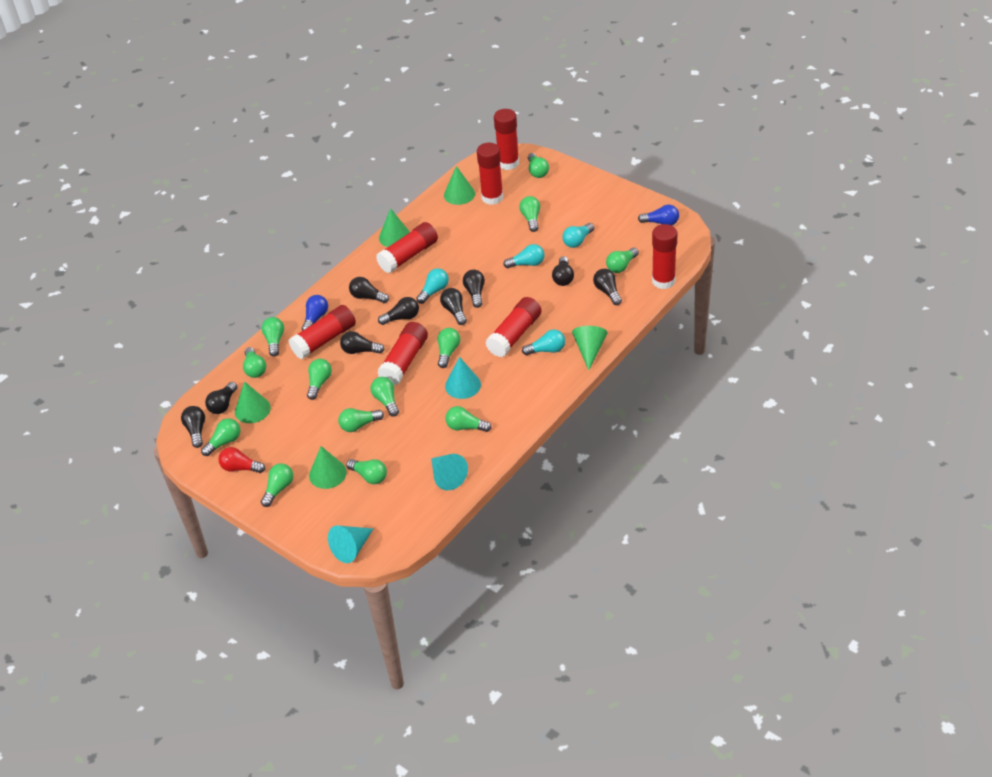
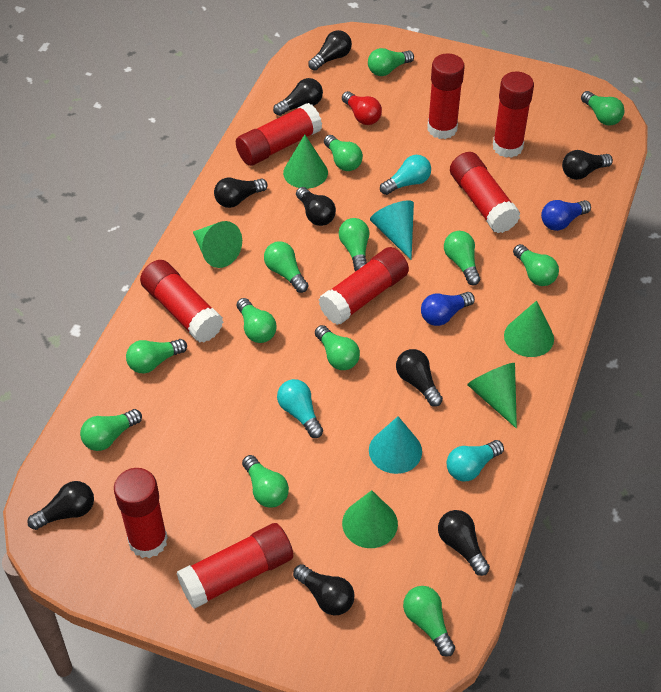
red glue stick: [289,305,356,359] [376,222,438,273] [377,322,428,385] [477,143,503,205] [485,297,541,357] [494,109,519,170] [652,224,677,289] = 7 -> [114,468,168,558] [140,260,224,343] [177,523,293,609] [236,103,322,166] [318,247,409,325] [427,53,465,139] [450,152,521,233] [493,71,534,158] = 8
turquoise cone: [328,525,373,563] [431,454,468,490] [445,357,481,399] = 3 -> [369,416,422,474] [370,200,414,260] = 2
turquoise light bulb: [416,268,449,304] [503,244,545,268] [522,330,565,355] [562,223,595,248] = 4 -> [277,379,323,438] [380,155,431,195] [447,440,504,482] = 3

